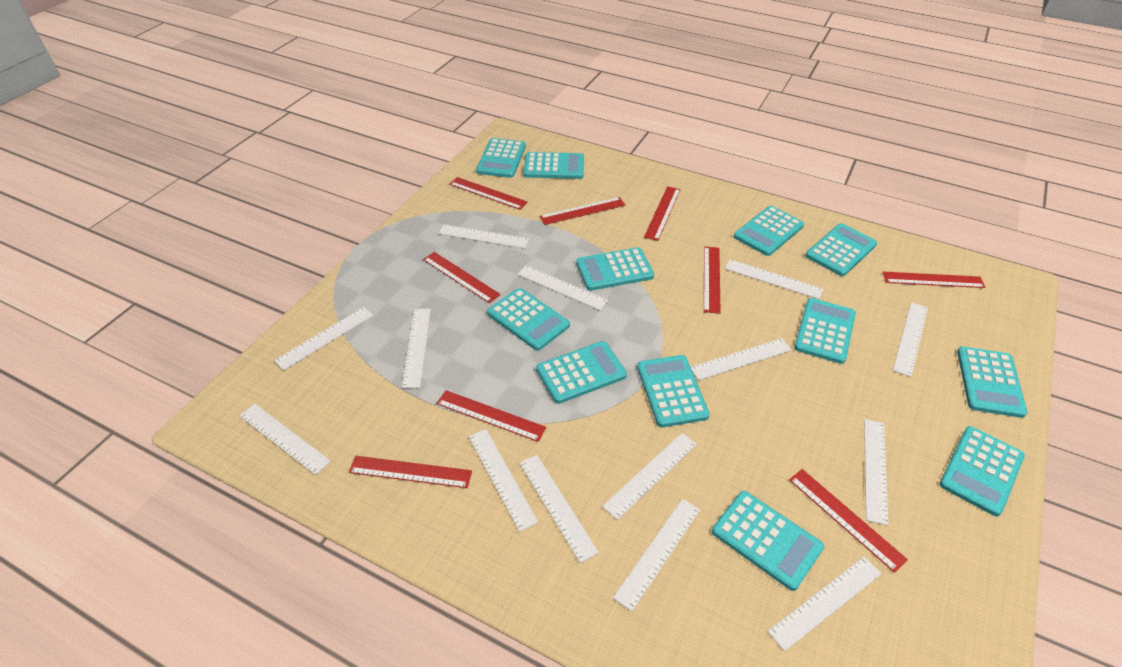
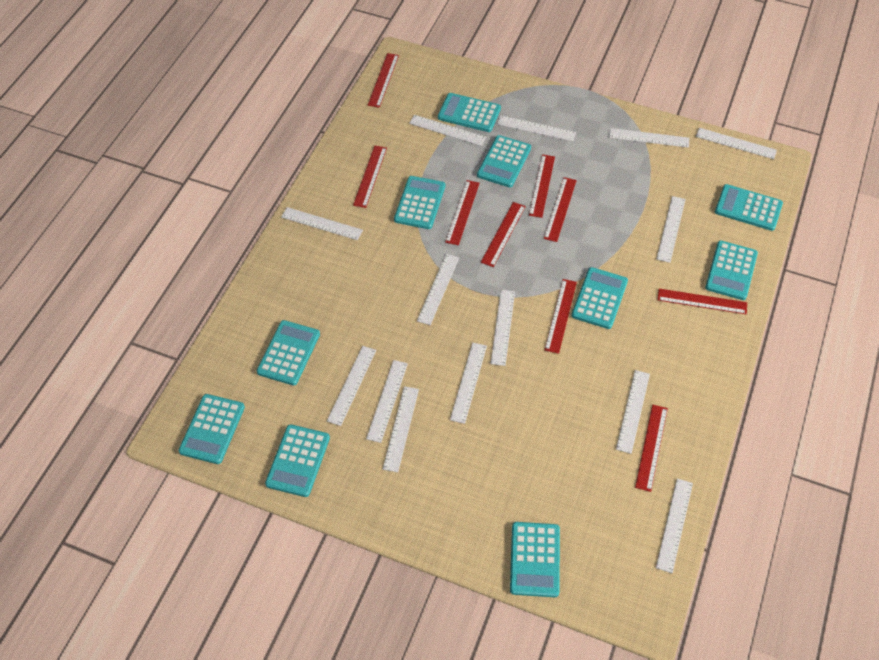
turquoise calculator: [476,138,526,178] [487,288,570,351] [523,152,584,179] [536,341,627,404] [576,247,654,291] [637,355,710,427] [712,491,824,591] [734,206,804,256] [794,298,856,364] [805,223,877,276] [939,426,1025,517] [957,346,1027,418] = 12 -> [178,394,245,464] [257,320,320,385] [265,424,330,497] [394,176,445,229] [438,93,501,132] [477,135,531,187] [510,522,560,597] [571,267,628,329] [705,241,758,300] [715,184,783,231] = 10

